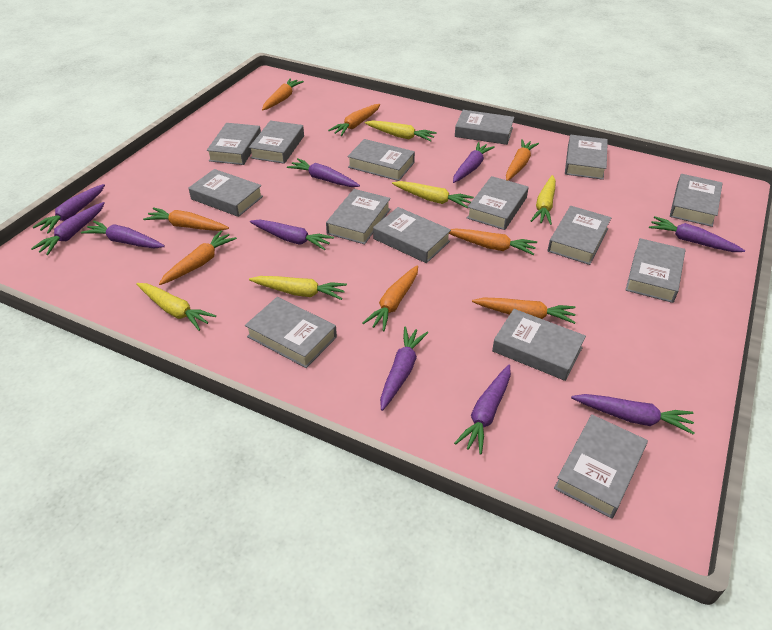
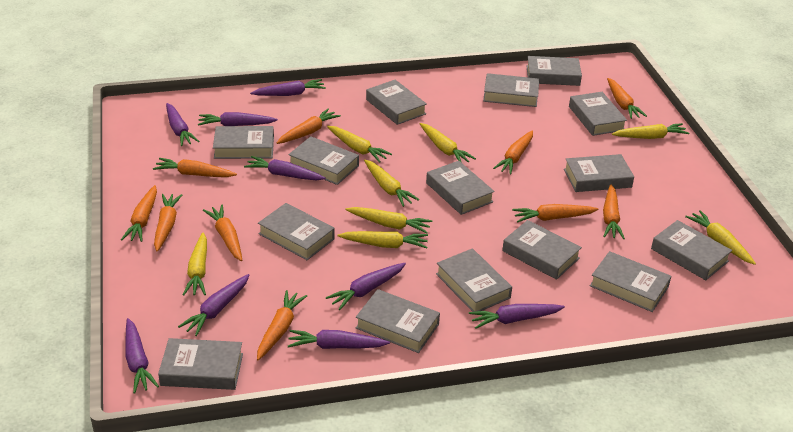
orange carrot: [143,207,229,231] [159,230,237,285] [262,78,304,110] [328,104,380,136] [363,265,418,331] [449,228,537,255] [472,298,576,324] [506,139,539,181] = 8 -> [121,185,157,242] [153,158,237,177] [154,194,182,252] [203,205,242,261] [257,290,307,360] [277,109,341,144] [493,131,533,174] [512,204,599,222] [603,184,625,239] [607,78,647,119] = 10
purple carrot: [31,202,105,255] [33,184,105,234] [81,221,165,248] [250,220,334,250] [287,158,360,187] [380,327,428,411] [453,142,495,183] [454,364,511,455] [571,394,694,435] [649,216,745,252] = 10 -> [125,318,159,394] [166,103,200,146] [178,274,250,336] [198,112,278,126] [244,156,326,180] [250,79,326,96] [288,330,390,349] [326,263,406,310] [469,304,565,329] = 9
yellow carrot: [136,283,216,331] [249,276,347,300] [365,121,437,142] [392,181,474,208] [531,175,556,225] = 5 -> [183,233,207,296] [327,126,392,163] [338,231,428,248] [345,207,432,234] [364,160,419,207] [420,123,476,163] [612,123,689,139] [685,210,756,265] = 8

